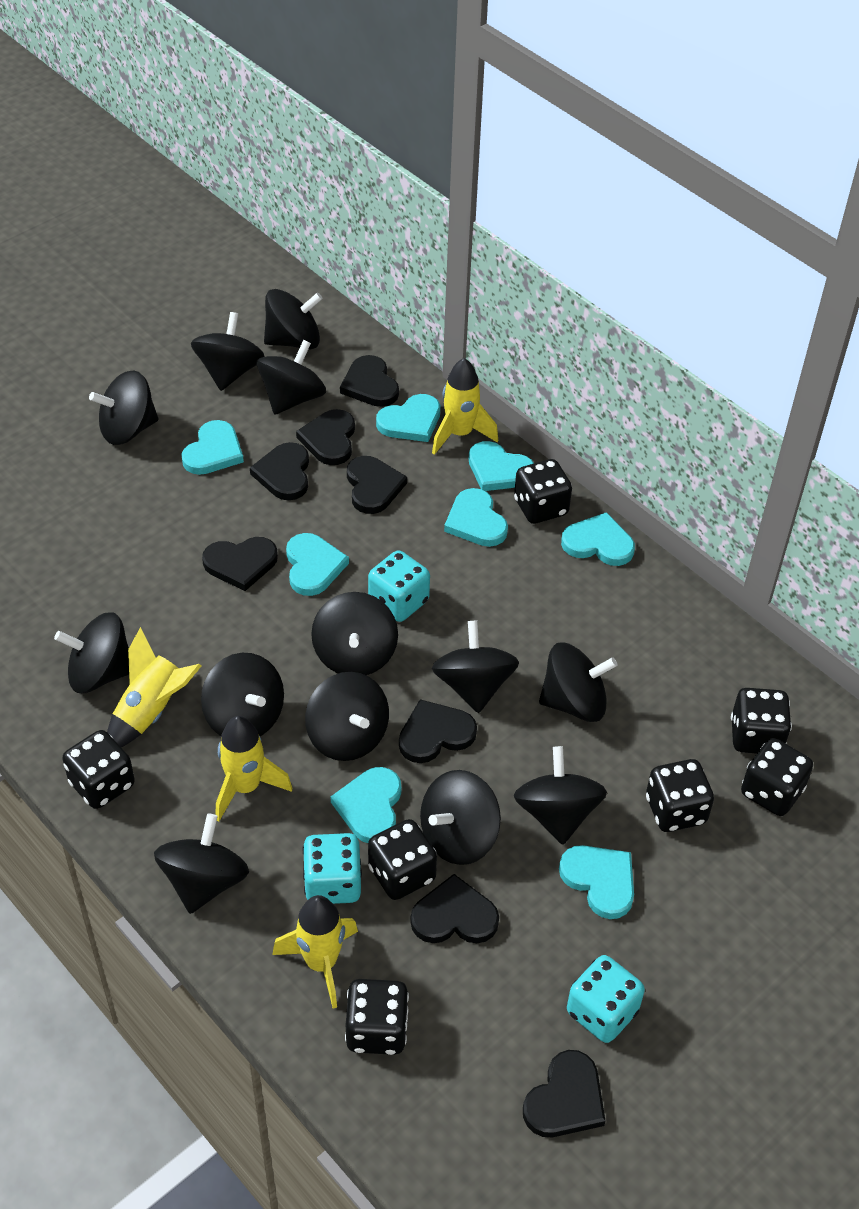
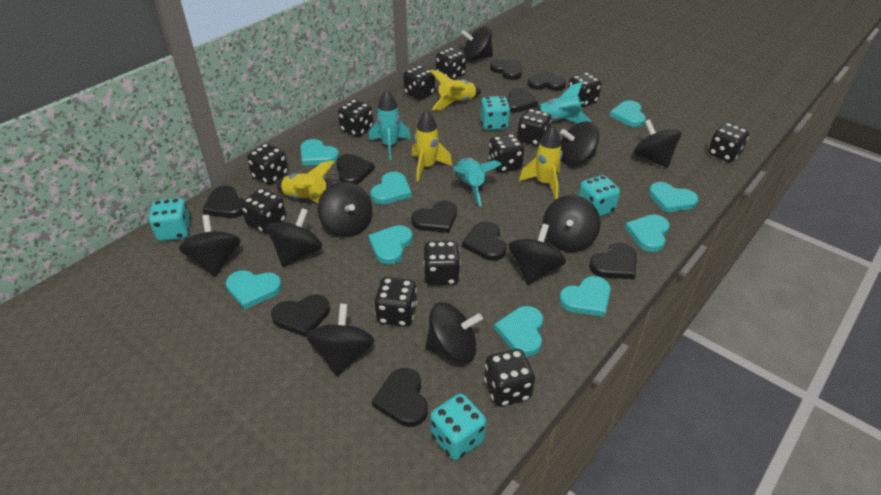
black dice: [62,730,135,809] [345,979,409,1055] [368,819,437,900] [514,459,572,524] [646,759,714,832] [731,688,792,754] [741,738,813,816] = 7 -> [241,188,286,234] [247,143,288,185] [338,100,373,137] [375,277,417,327] [403,66,435,100] [423,241,461,285] [436,48,466,80] [484,349,535,406] [489,134,524,173] [517,109,552,146] [568,72,602,107] [708,123,749,162] = 12
black heart: [202,537,278,591] [250,442,309,501] [296,409,355,465] [340,355,399,407] [347,456,407,514] [399,699,477,763] [410,874,499,943] [523,1050,606,1137] = 8 -> [203,186,244,218] [271,294,330,337] [336,154,375,185] [372,368,428,427] [411,201,457,233] [462,221,507,261] [490,59,522,80] [507,88,538,113] [527,71,566,91] [589,243,636,279] = 10
black spinning top: [54,612,129,693] [89,371,158,445] [154,814,249,914] [191,312,265,391] [201,653,284,736] [257,340,326,415] [264,289,323,349] [305,672,389,761] [311,592,398,675] [420,770,501,865] [432,621,519,713] [514,746,607,845] [539,642,617,722] = 13 -> [179,215,241,276] [266,208,322,267] [306,304,375,376] [318,182,372,237] [425,302,483,364] [461,26,493,61] [508,224,566,285] [543,195,601,252] [560,121,600,166] [633,119,681,168] = 10
turquoise dice: [302,833,362,904] [368,550,430,622] [567,955,645,1043] = 3 -> [148,198,191,241] [430,393,486,460] [480,96,511,130] [578,175,620,217] = 4
turquoise heart: [181,420,244,475] [286,533,349,596] [331,767,401,843] [376,394,440,442] [444,488,508,547] [469,441,534,491] [559,845,634,919] [561,512,635,566] = 8 -> [226,270,282,310] [300,139,339,166] [368,225,413,265] [370,172,412,204] [494,306,543,356] [559,276,611,317] [609,100,646,127] [625,214,670,252] [649,182,698,213] = 9
turquoise rocket: none = 0 -> [369,90,411,160] [453,157,502,206] [534,81,592,123] = 3

